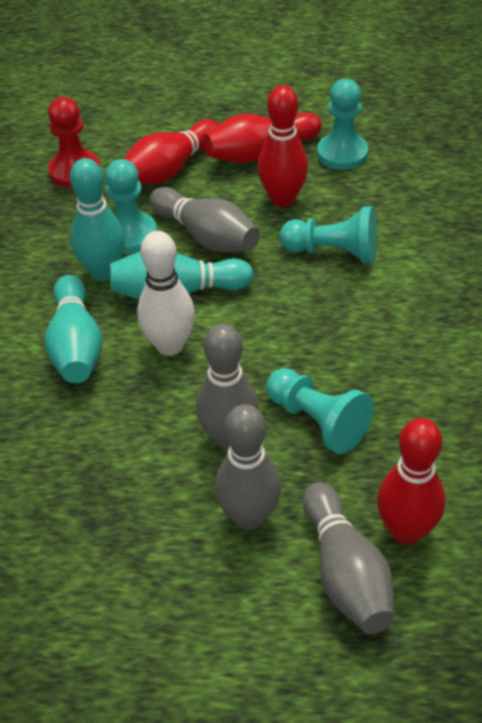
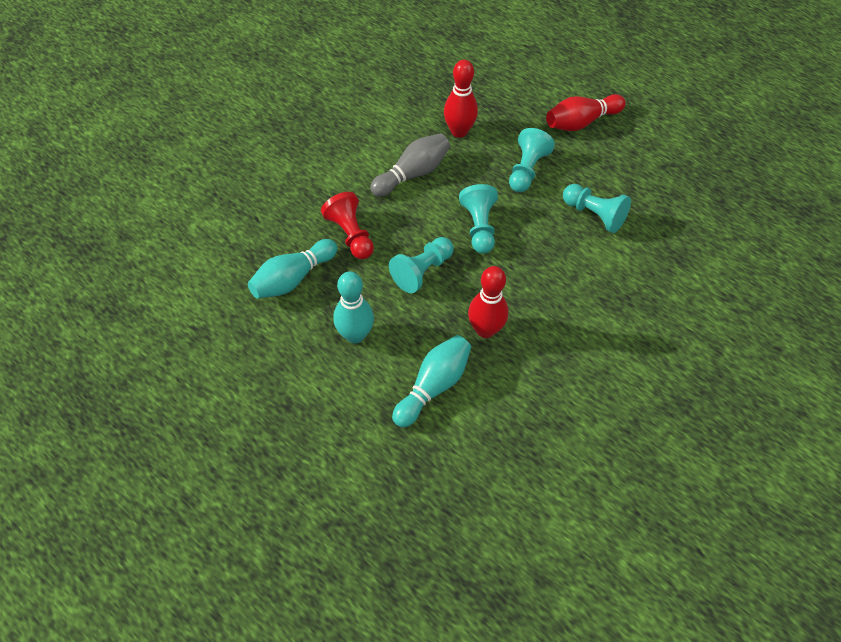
grey bowling pin: [150,187,260,253] [196,324,258,450] [215,404,281,530] [303,482,394,634] = 4 -> [370,133,450,197] = 1
red bowling pin: [124,119,219,184] [203,112,322,163] [258,85,308,207] [377,418,445,544] = 4 -> [444,60,478,138] [468,266,508,338] [546,94,626,131] = 3
white bowling pin: [137,231,195,356] = 1 -> none = 0

